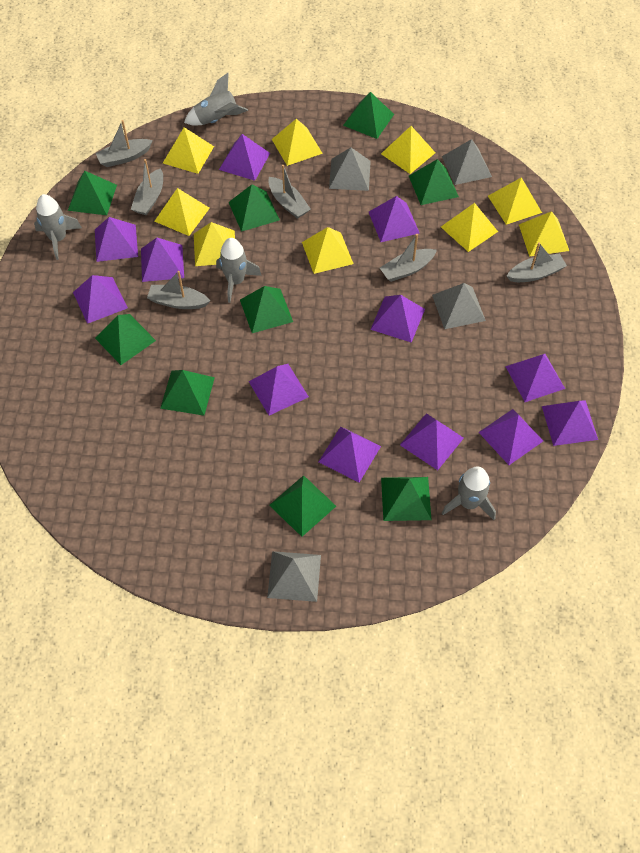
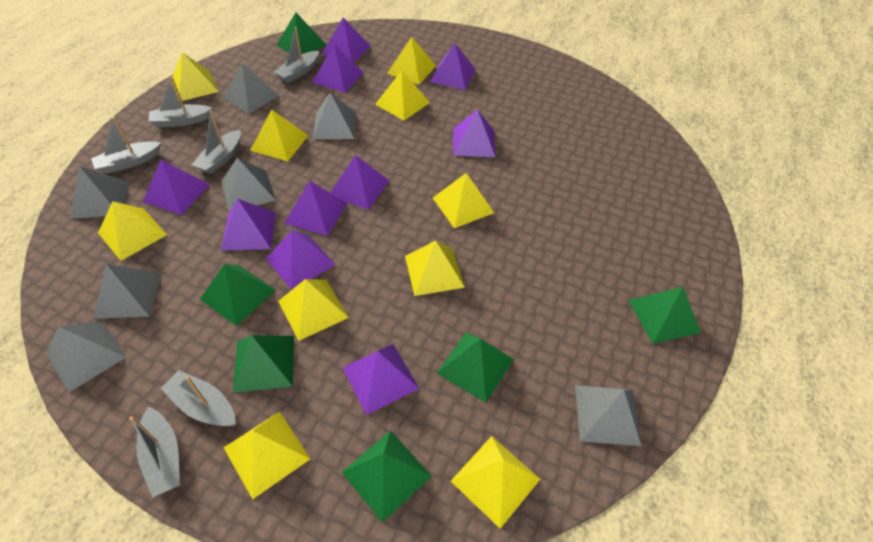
green pyramid: [68,171,117,215] [95,314,156,365] [160,370,215,416] [229,185,280,232] [240,286,293,333] [269,475,336,537] [343,92,394,139] [381,477,431,521] [409,159,459,205] = 9 -> [200,264,276,326] [233,335,294,393] [277,13,327,54] [342,430,432,523] [437,333,514,403] [628,287,701,344] = 6
grey pyramid: [267,551,321,602] [329,147,371,191] [432,283,486,329] [442,139,492,185] = 4 -> [46,321,126,393] [70,166,129,219] [93,264,161,319] [221,158,276,212] [223,63,280,114] [313,92,356,139] [575,385,641,446] = 7
grey rocket: [34,194,82,260] [184,73,248,126] [216,238,262,303] [442,467,496,520] = 4 -> none = 0
purple pyramid: [73,275,128,324] [95,217,138,262] [141,238,184,282] [219,134,270,181] [249,364,309,415] [319,427,381,482] [369,196,420,242] [370,295,425,343] [400,413,464,470] [479,409,543,465] [505,354,565,402] [542,400,598,446] = 12 -> [143,160,210,215] [221,198,276,251] [266,230,336,290] [284,180,347,236] [312,45,364,93] [322,18,371,63] [330,155,389,210] [342,344,419,415] [430,43,476,90] [453,109,496,157] = 10
yellow pyramid: [154,188,210,236] [163,127,214,174] [194,222,235,266] [272,119,323,166] [302,227,353,274] [381,126,435,174] [441,203,498,252] [488,177,542,225] [519,211,569,256] = 9 -> [98,201,167,261] [171,52,219,102] [223,411,310,499] [250,109,309,161] [278,279,349,341] [375,70,430,121] [387,37,436,85] [405,240,465,296] [433,173,494,228] [451,436,540,529] = 10

